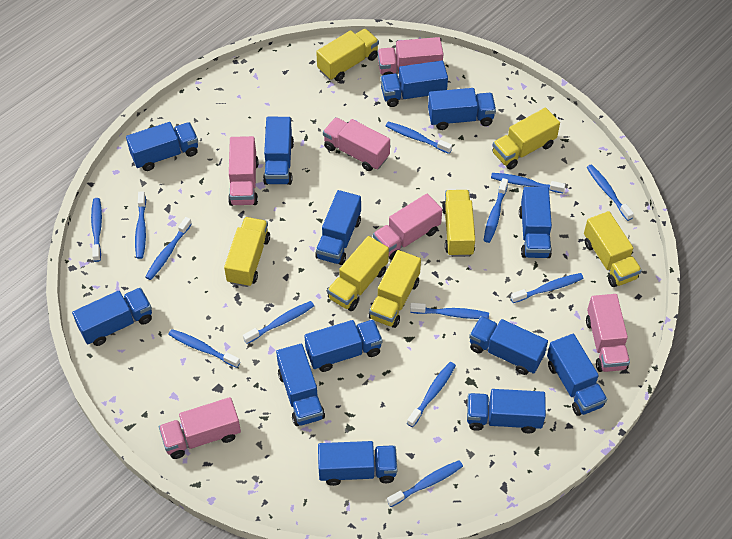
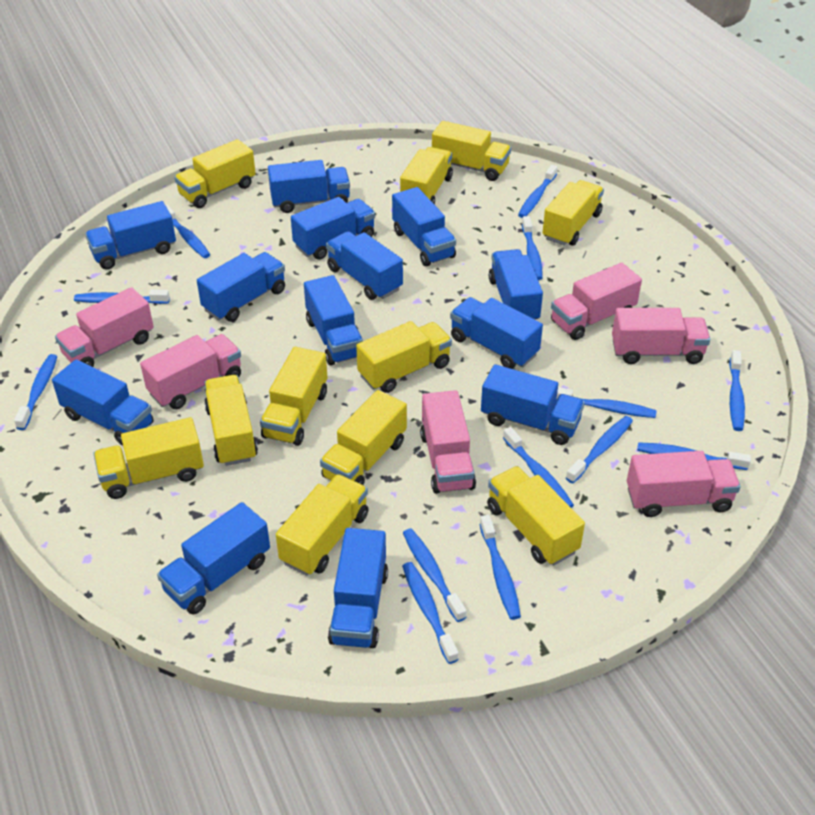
yellow truck: [224,217,270,287] [316,29,379,81] [327,236,389,311] [369,250,421,328] [442,190,475,257] [492,108,560,169] [584,211,642,287] = 7 -> [93,417,204,499] [174,139,256,208] [204,375,258,466] [260,347,327,446] [276,474,369,576] [320,390,407,485] [356,321,452,393] [400,147,453,205] [432,121,511,181] [487,466,585,565] [542,180,604,246] = 11

